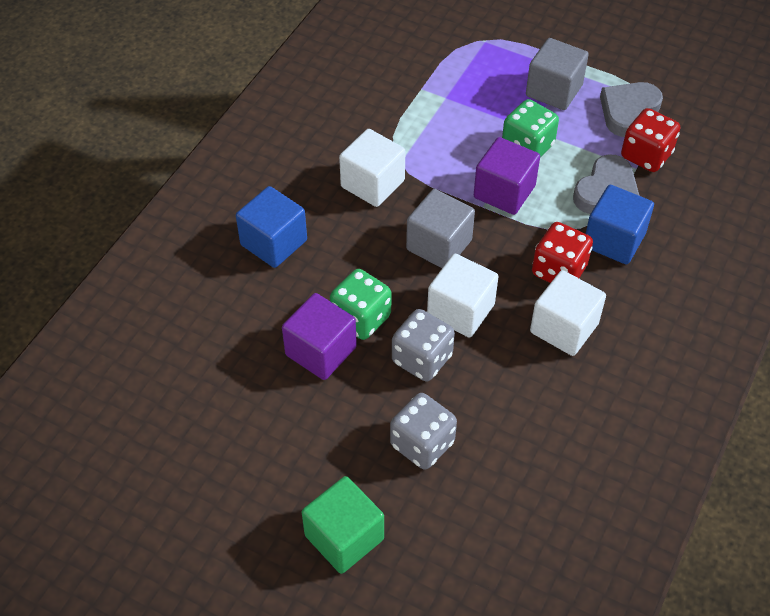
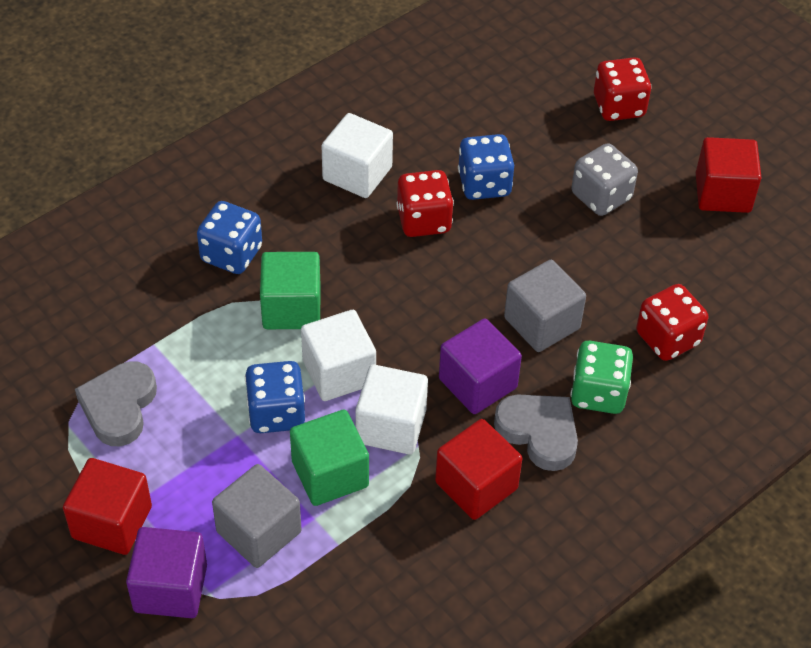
blue cube: [236,186,307,268] [586,185,654,265] = 2 -> none = 0
blue dice: none = 0 -> [197,201,262,274] [245,361,305,433] [458,134,514,200] = 3
green cube: [302,476,384,574] = 1 -> [260,252,321,329] [290,410,369,506] = 2
green dice: [330,269,391,340] [502,99,559,157] = 2 -> [570,341,633,414] = 1
grey dice: [390,393,457,470] [392,309,455,382] = 2 -> [571,143,638,216] = 1
red cube: none = 0 -> [63,458,152,555] [435,419,522,520] [696,137,762,213] = 3
red dice: [532,222,593,283] [621,108,680,172] = 2 -> [396,170,454,237] [594,57,651,121] [636,284,708,361] = 3

